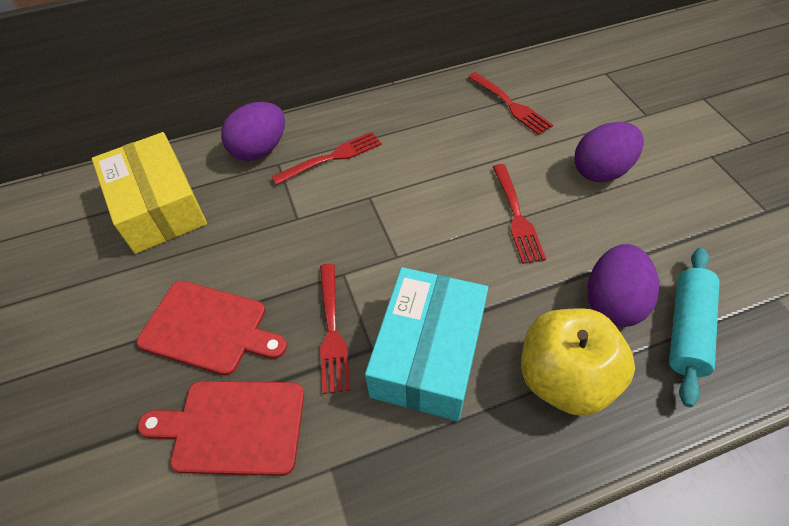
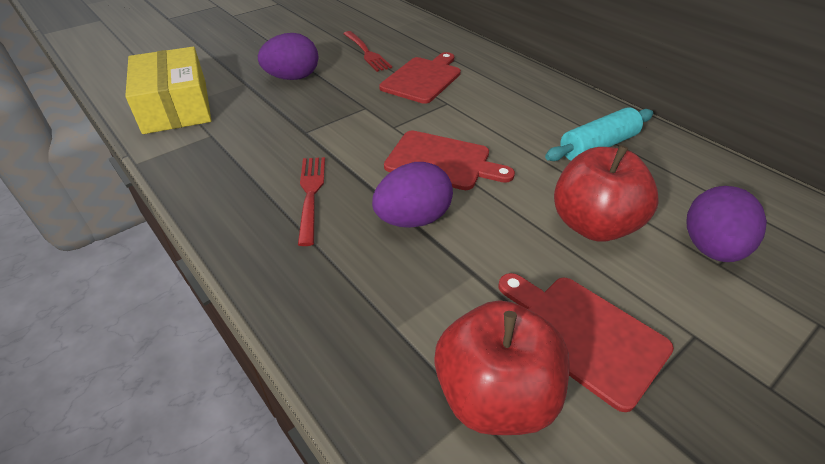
red apple: none = 0 -> [434,300,570,435] [554,145,658,242] = 2
red cutting board: [137,281,287,375] [138,381,304,476] = 2 -> [379,52,461,104] [384,131,515,190] [498,273,674,412] = 3
red fork: [272,132,382,185] [320,263,351,394] [468,72,553,135] [493,164,546,264] = 4 -> [298,157,325,246] [343,31,392,72] = 2
turquoise box: [365,267,488,421] = 1 -> none = 0
yellow apple: [521,308,635,416] = 1 -> none = 0

